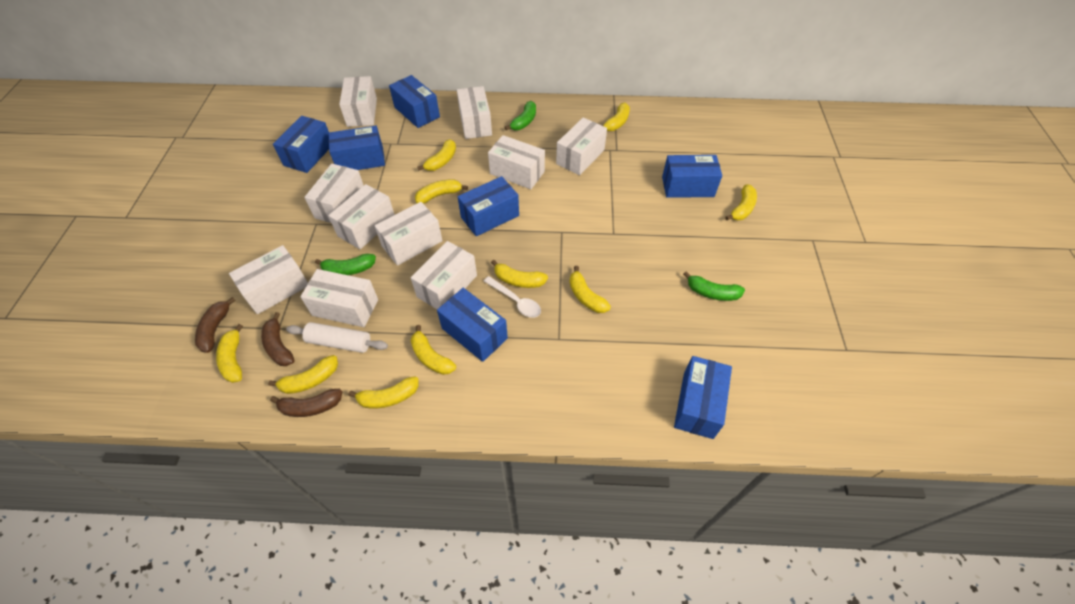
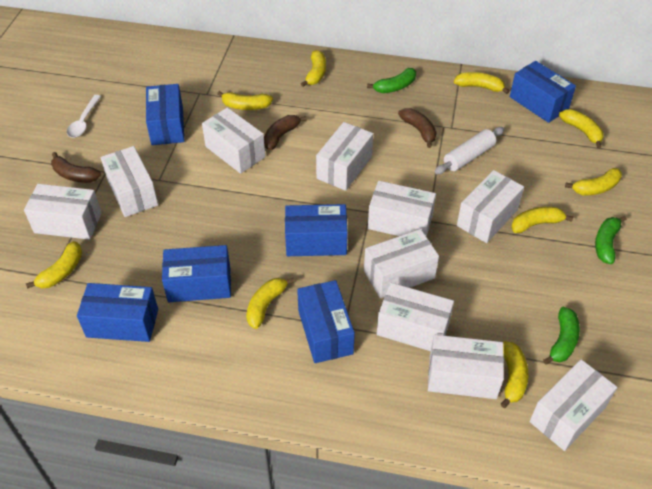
blue box: [273,116,329,173] [329,126,385,170] [389,75,440,128] [437,288,508,362] [458,176,519,236] [662,155,722,198] [674,356,732,439] = 7 -> [77,283,158,342] [146,84,184,145] [162,245,231,302] [285,204,348,256] [297,280,355,363] [510,61,576,123] = 6
yellow banana: [216,324,243,383] [268,355,338,394] [348,376,419,409] [411,325,456,375] [415,179,468,204] [417,139,456,171] [491,260,548,288] [569,266,611,313] [603,103,630,131] [725,184,757,220] = 10 -> [26,241,82,288] [217,91,273,110] [246,278,295,329] [301,50,326,87] [454,72,509,94] [501,341,528,408] [511,207,573,233] [559,109,604,148] [565,168,622,195] = 9

